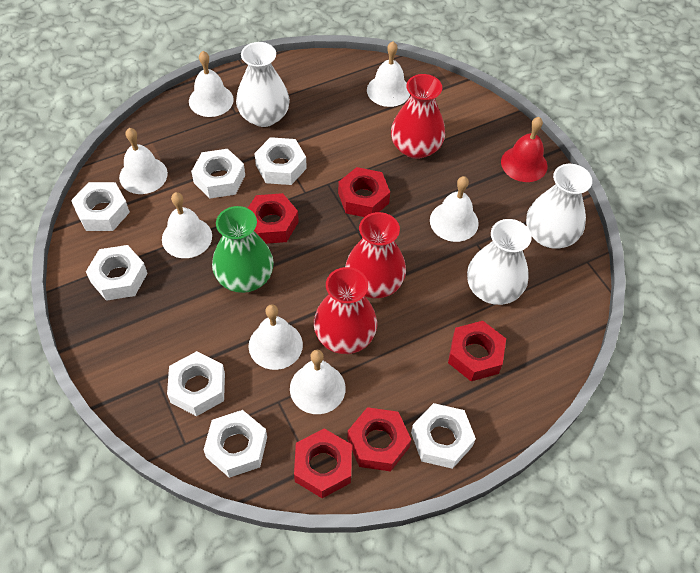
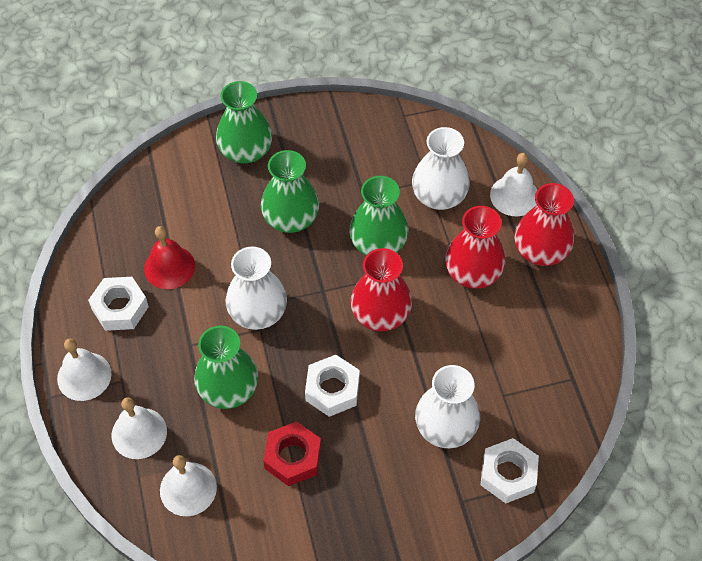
green vase: [212,206,274,293] = 1 -> [194,326,258,409] [216,81,272,164] [261,150,319,233] [349,176,409,255] = 4
red nut: [248,193,299,244] [294,429,352,498] [338,167,390,217] [347,407,411,471] [448,321,506,381] = 5 -> [263,421,321,486] = 1
white bell: [119,128,168,194] [162,192,212,258] [189,51,234,117] [248,304,303,370] [290,350,346,414] [367,41,410,107] [430,176,479,242] = 7 -> [57,338,112,401] [112,397,167,459] [160,455,217,516] [490,153,537,216] = 4
white nut: [71,182,130,231] [86,245,148,301] [167,351,225,416] [191,149,245,199] [204,410,267,478] [254,137,307,185] [411,403,476,469] = 7 -> [88,277,149,331] [305,355,360,417] [480,438,539,503] = 3

